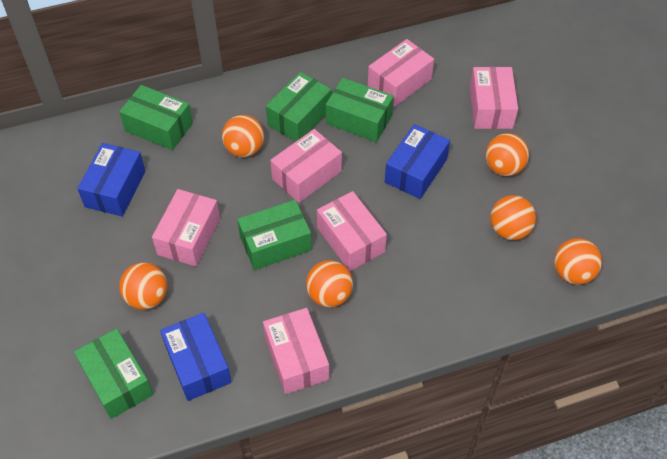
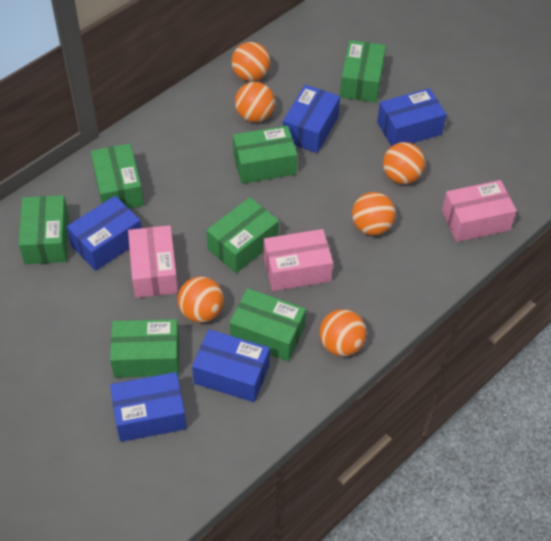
blue box: [77,143,145,216] [160,313,232,401] [385,124,450,199] = 3 -> [67,196,142,271] [110,372,187,442] [192,329,270,402] [283,85,340,153] [377,88,446,146] = 5
green box: [74,328,153,419] [119,85,193,150] [237,200,312,270] [266,72,331,142] [326,78,394,142] = 5 -> [19,195,69,264] [91,143,144,209] [110,319,179,378] [206,197,279,273] [230,288,306,361] [233,126,297,184] [340,40,386,103] = 7
pink box: [152,189,220,267] [263,308,329,394] [270,129,342,203] [317,191,387,271] [368,39,434,107] [470,67,518,129] = 6 -> [128,225,178,298] [264,229,333,291] [442,180,517,242] = 3

